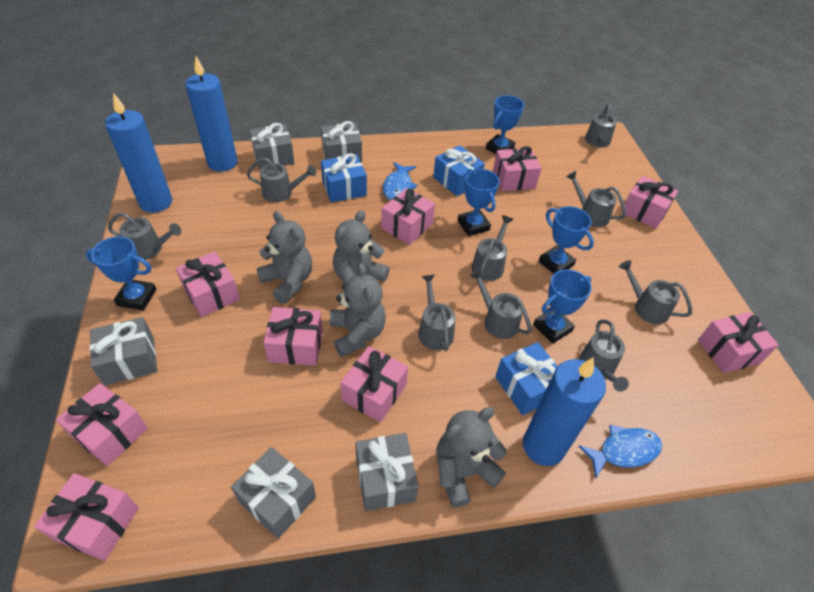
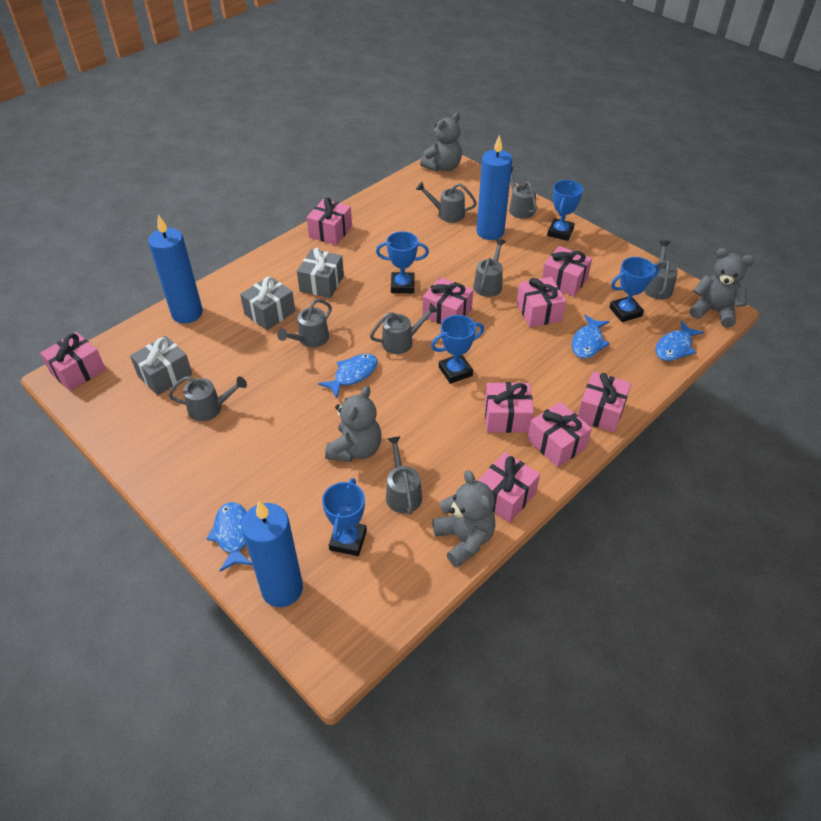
blue fish: [383,162,418,200] [578,425,662,478] = 2 -> [207,502,252,572] [318,354,378,399] [572,315,610,359] [656,320,704,361] = 4
blue gift: [321,153,367,202] [433,146,485,196] [495,342,558,415] = 3 -> none = 0
grey gift: [89,317,157,385] [231,447,316,539] [249,123,295,170] [321,121,362,163] [356,433,418,511] = 5 -> [130,336,192,395] [240,276,295,330] [297,248,344,298] = 3
grey watering can: [108,212,181,260] [247,157,316,202] [418,274,456,351] [469,269,532,339] [472,215,514,281] [566,171,626,227] [579,320,629,392] [585,104,617,148] [619,260,692,324] = 9 -> [168,376,247,421] [277,299,332,347] [370,303,438,354] [386,436,422,515] [416,182,477,223] [473,239,506,297] [509,167,537,219] [644,240,678,300] = 8

